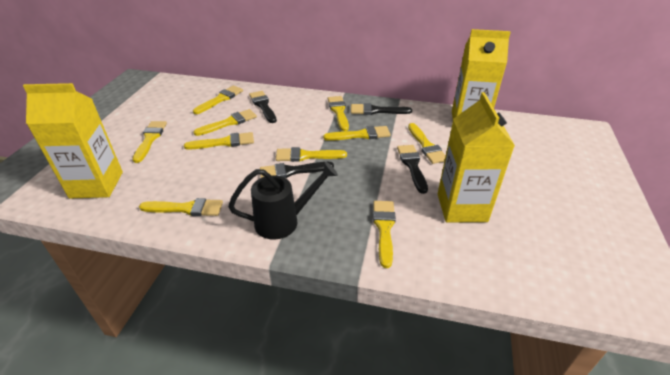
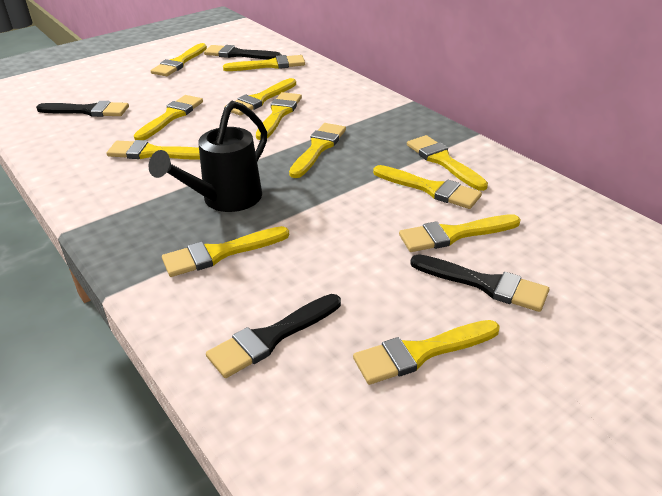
yellow brush: [132,121,167,163] [139,198,223,216] [184,132,254,150] [193,86,243,114] [194,109,257,136] [276,147,347,162] [323,126,391,141] [328,96,349,131] [373,201,396,268] [408,123,446,164] = 10 -> [107,140,200,160] [134,95,203,140] [151,43,207,76] [162,226,289,277] [223,55,305,71] [231,78,296,116] [256,92,302,140] [289,123,346,178] [353,320,500,385] [373,165,482,209] [399,214,521,252] [407,135,488,191] = 12
yellow carton: [23,83,123,199] [438,92,515,223] [452,29,511,119] = 3 -> none = 0

